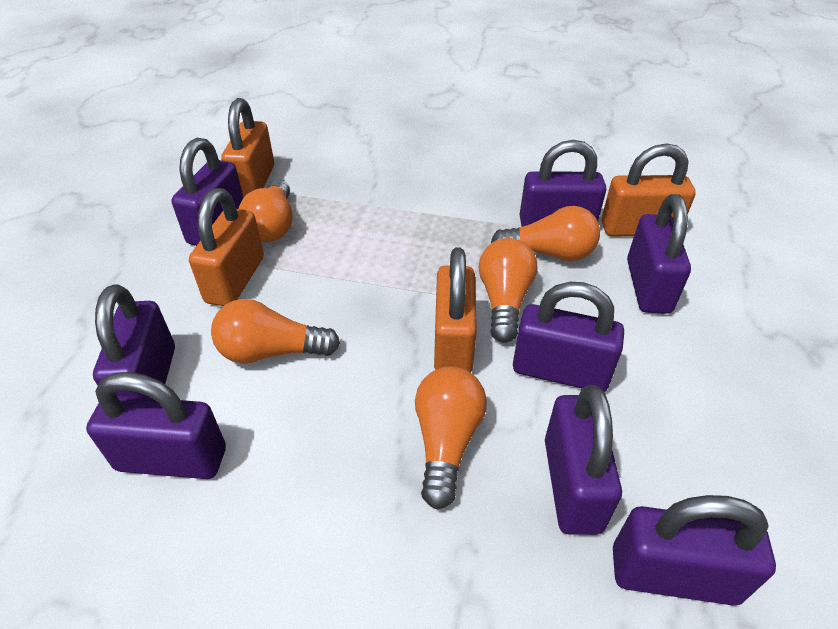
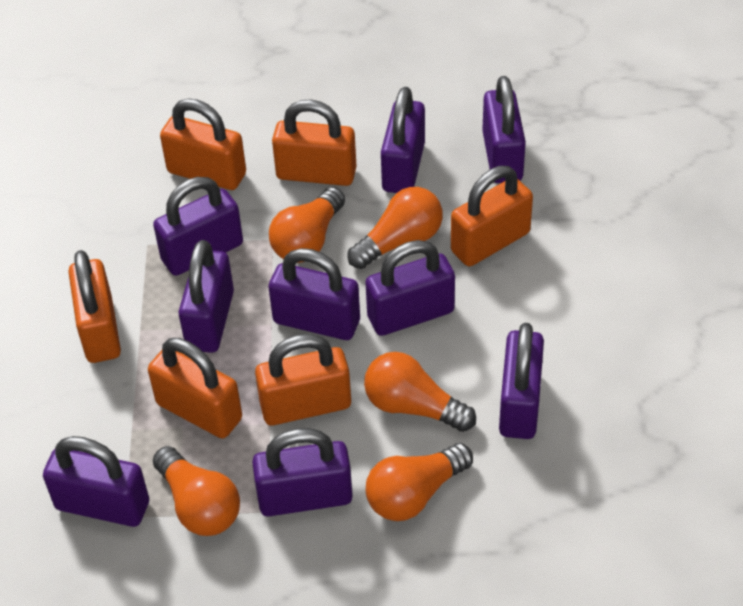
orange padlock: [189,188,264,306] [221,98,274,197] [434,247,477,373] [601,143,696,236] = 4 -> [68,250,121,363] [148,338,242,438] [160,98,246,190] [255,334,351,426] [272,99,356,186] [451,166,533,266] = 6
purple padlock: [86,372,226,479] [93,284,175,398] [171,138,244,246] [513,282,624,392] [520,140,606,227] [545,385,622,535] [613,495,776,606] [627,194,691,314] = 8 -> [43,436,149,527] [153,177,243,276] [179,240,234,353] [252,428,353,516] [268,248,360,340] [365,240,455,336] [381,87,425,193] [482,76,526,183] [499,323,544,439] = 9

